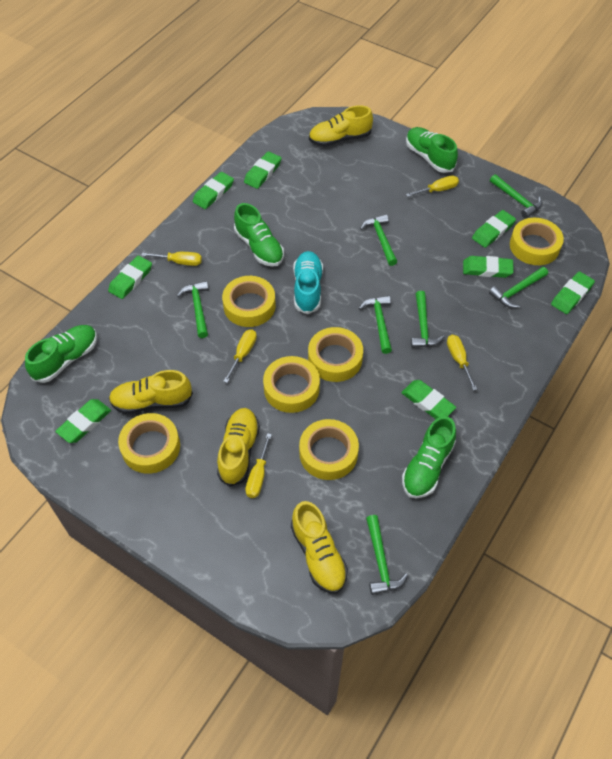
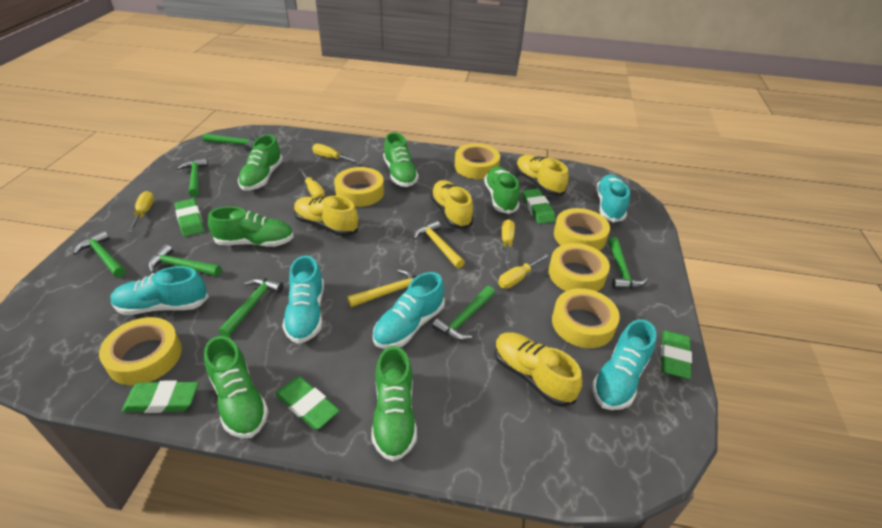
green eraser: [55,399,111,443] [108,256,152,299] [193,172,234,209] [244,151,282,189] [401,380,456,419] [463,256,514,278] [472,210,516,248] [551,271,595,314] = 8 -> [122,380,198,413] [175,198,204,237] [275,377,339,430] [522,189,555,224] [661,331,692,379] = 5
green shoe: [25,325,97,383] [234,203,284,267] [402,416,456,499] [406,127,458,173] = 4 -> [204,336,269,439] [208,206,294,247] [238,135,283,191] [371,346,417,461] [383,132,419,187] [484,166,520,214] = 6
turquoise shoe: [293,251,323,314] = 1 -> [110,266,209,315] [282,255,324,344] [373,272,445,349] [592,319,656,410] [596,174,630,222] = 5
yellow hammer: none = 0 -> [347,269,416,307] [413,220,465,269] = 2

